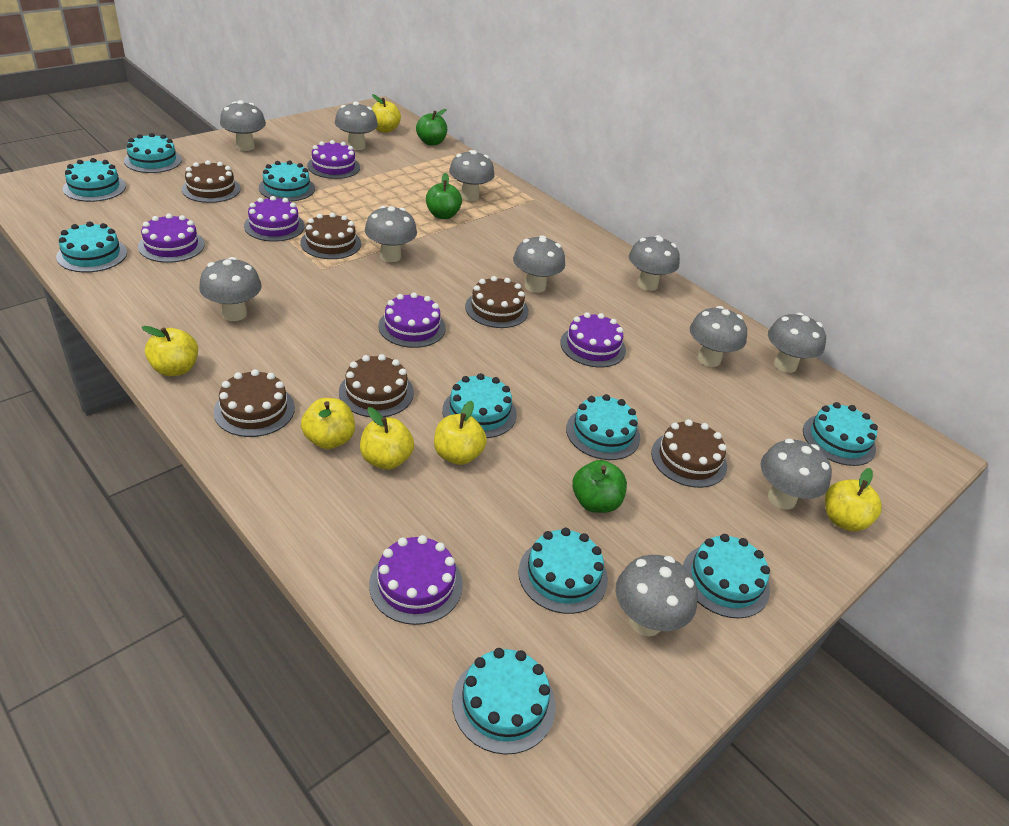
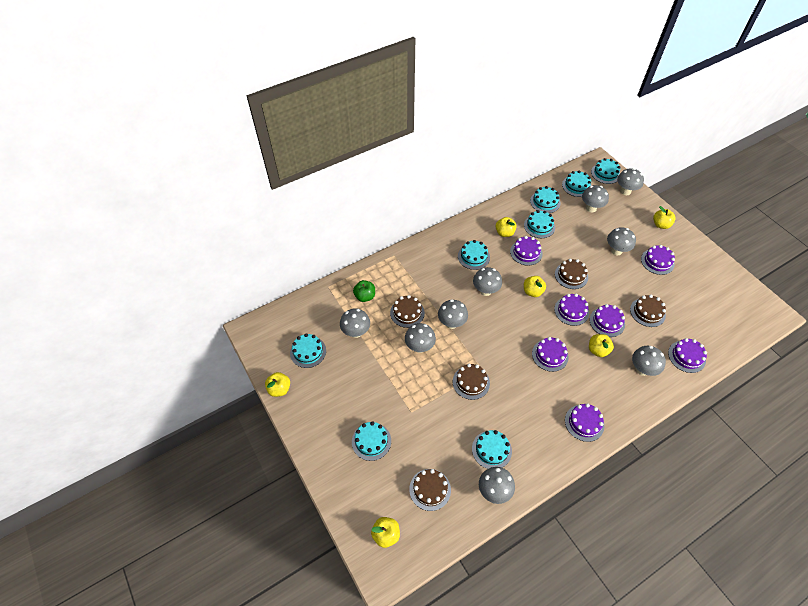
brown cake: [182,160,240,203] [214,369,295,437] [300,213,361,259] [339,354,414,417] [465,276,529,328] [651,419,727,488] = 6 -> [390,295,425,328] [409,469,451,511] [453,364,490,400] [555,259,588,289] [630,295,666,327] = 5
green apple: [416,109,447,146] [426,173,462,219] [572,460,627,513] = 3 -> [353,280,375,302] = 1
grey mushroom: [199,257,262,321] [220,100,266,151] [335,102,378,150] [365,206,417,262] [449,150,495,201] [513,235,565,293] [616,555,698,636] [629,235,680,291] [690,306,747,367] [761,439,832,510] [768,313,826,373] = 11 -> [340,308,370,338] [405,323,436,353] [438,299,468,329] [473,267,502,296] [479,467,515,504] [582,185,609,212] [607,227,636,255] [617,168,644,195] [632,346,666,376] = 9
purple cake: [138,214,205,263] [244,196,305,242] [307,140,360,179] [369,535,463,625] [378,292,446,348] [560,312,626,367] = 6 -> [510,236,543,266] [532,337,569,372] [554,294,589,326] [565,403,604,442] [589,304,625,337] [641,245,675,275] [668,338,707,373] = 7
turquoise cake: [56,221,127,273] [63,158,126,202] [124,133,182,173] [259,160,315,202] [442,373,517,438] [452,648,556,755] [518,528,608,614] [566,394,640,460] [683,534,770,618] [803,402,878,466] = 10 -> [290,333,326,368] [352,421,391,461] [458,240,490,270] [472,430,512,469] [524,210,555,238] [530,186,561,213] [562,170,592,197] [591,158,621,184] = 8

